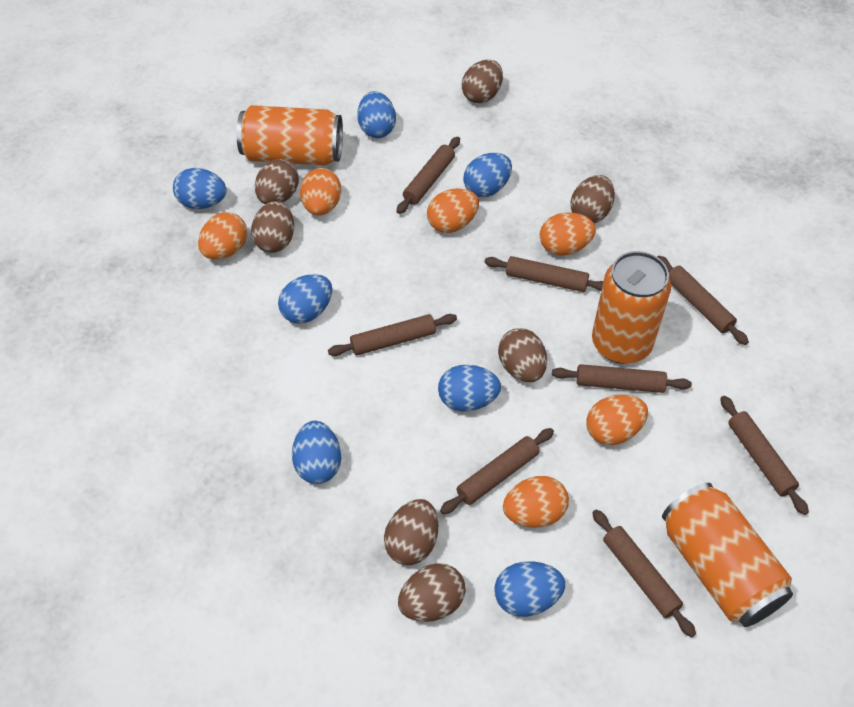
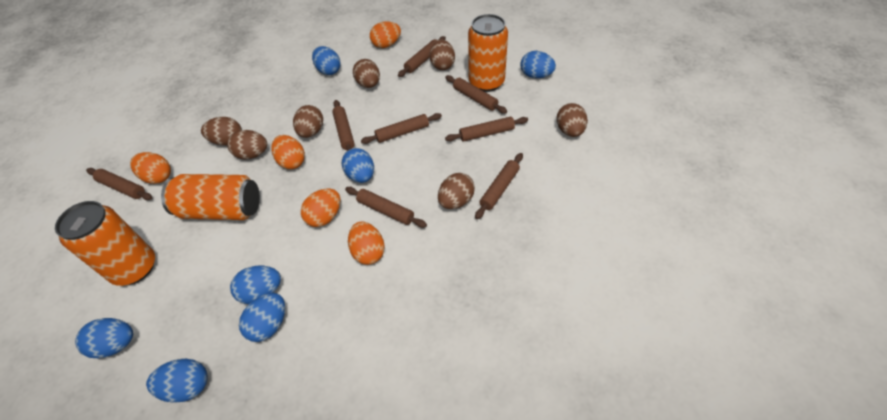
orange egg: [198,212,247,260] [300,168,341,216] [427,188,479,233] [503,476,569,528] [540,212,596,255] [586,395,648,445] = 6 -> [130,152,171,184] [271,135,305,169] [301,189,340,227] [348,221,385,265] [370,21,401,48] = 5

